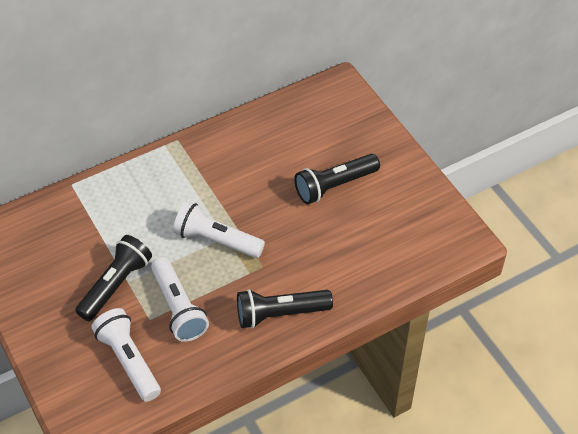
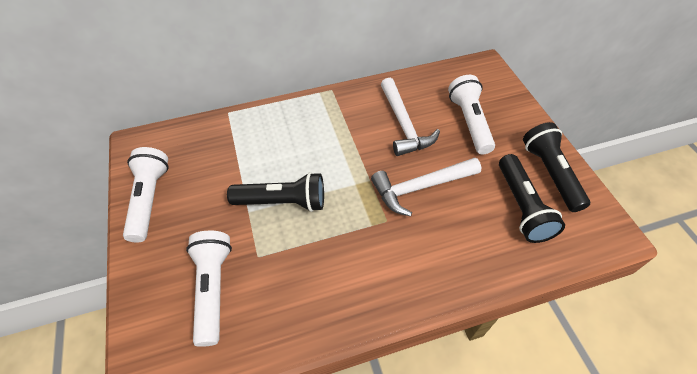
white hammer: none = 0 -> [371,158,481,216] [381,78,440,156] = 2

